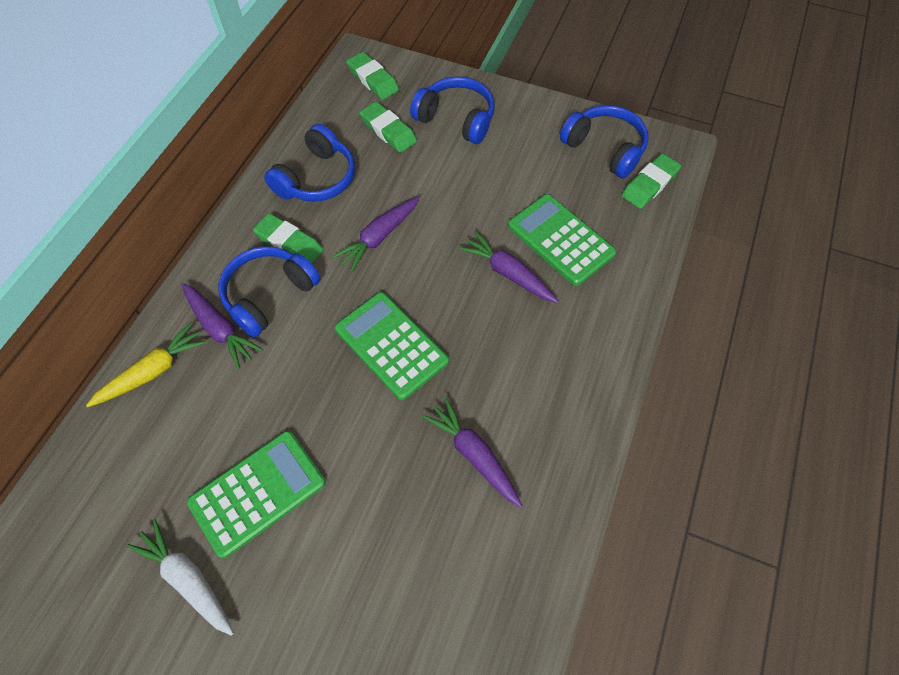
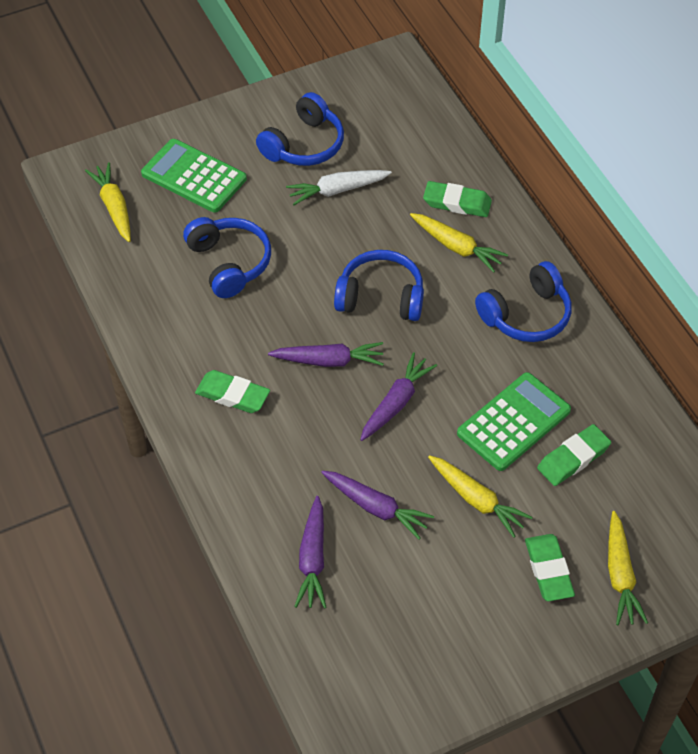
green calculator: [187,431,326,558] [335,292,449,400] [508,194,616,286] = 3 -> [141,139,247,213] [457,372,571,471] = 2
yellow carrot: [86,322,207,407] = 1 -> [85,162,131,242] [410,213,508,273] [428,455,533,538] [608,511,648,625] = 4

